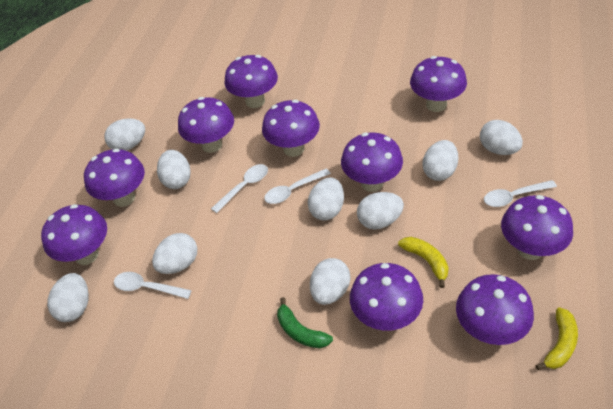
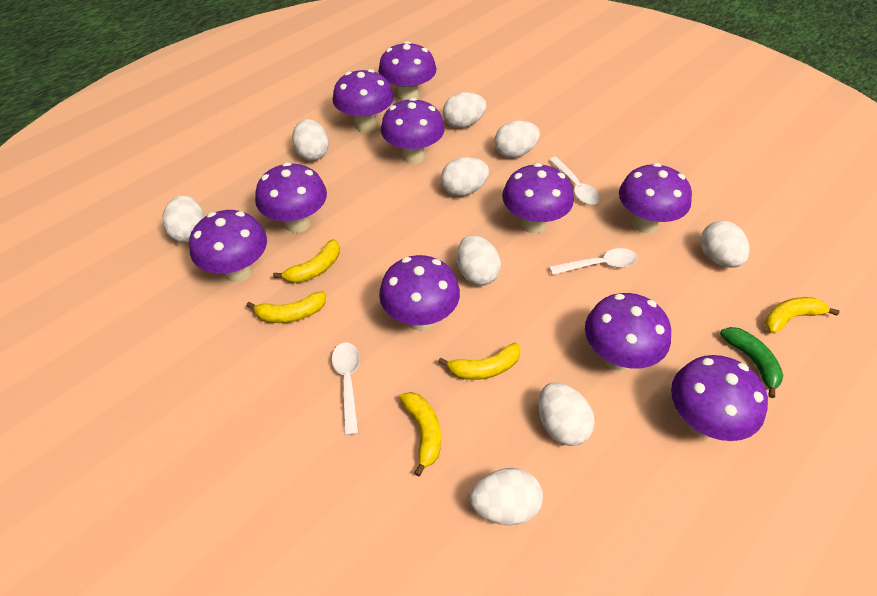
white spoon: [114,272,192,299] [211,164,268,213] [264,168,331,204] [484,180,557,207] = 4 -> [332,343,360,435] [549,157,600,205] [549,248,637,275] = 3
yellow banana: [398,237,449,288] [536,307,578,370] = 2 -> [246,291,326,323] [273,239,340,283] [400,392,441,476] [438,343,521,380] [765,297,839,334] = 5

